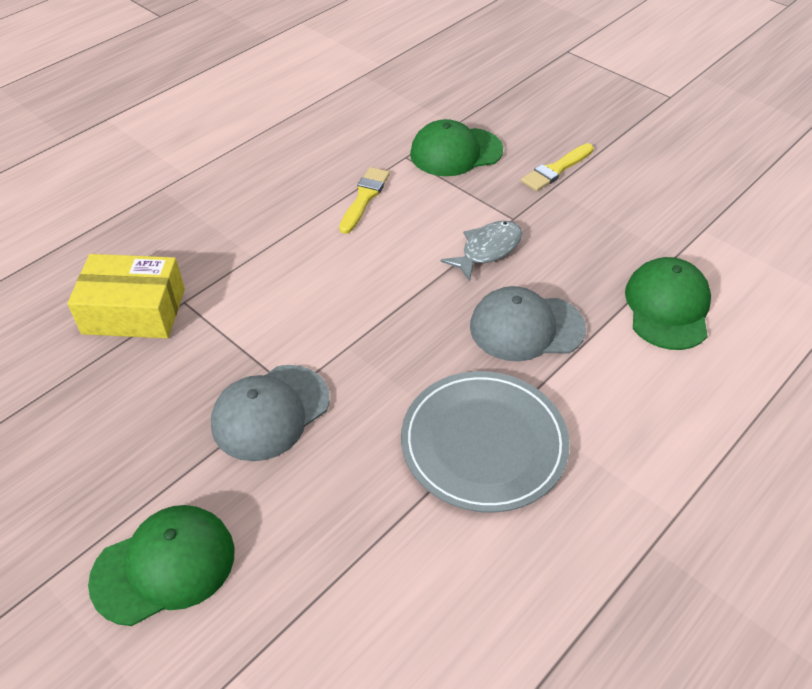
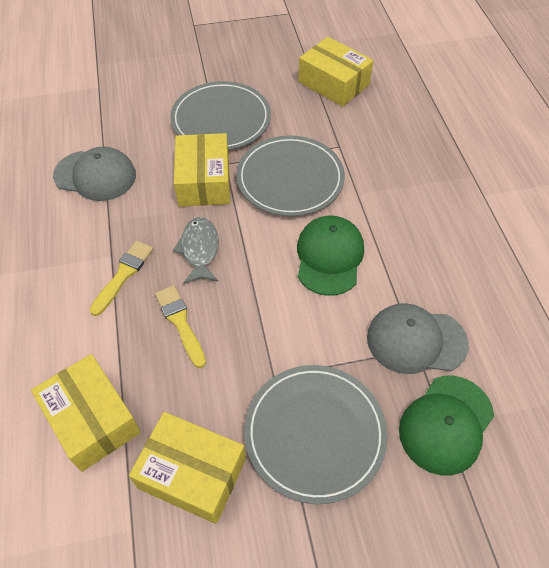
green cap: [88,505,235,626] [410,119,503,176] [625,257,711,350] = 3 -> [297,216,364,296] [399,376,494,475] = 2
grey plate: [401,371,570,513] = 1 -> [170,81,271,150] [236,135,345,216] [244,365,388,504] = 3
yellow box: [67,254,185,338] = 1 -> [31,354,141,472] [129,412,246,524] [174,133,230,207] [298,37,373,107] = 4

